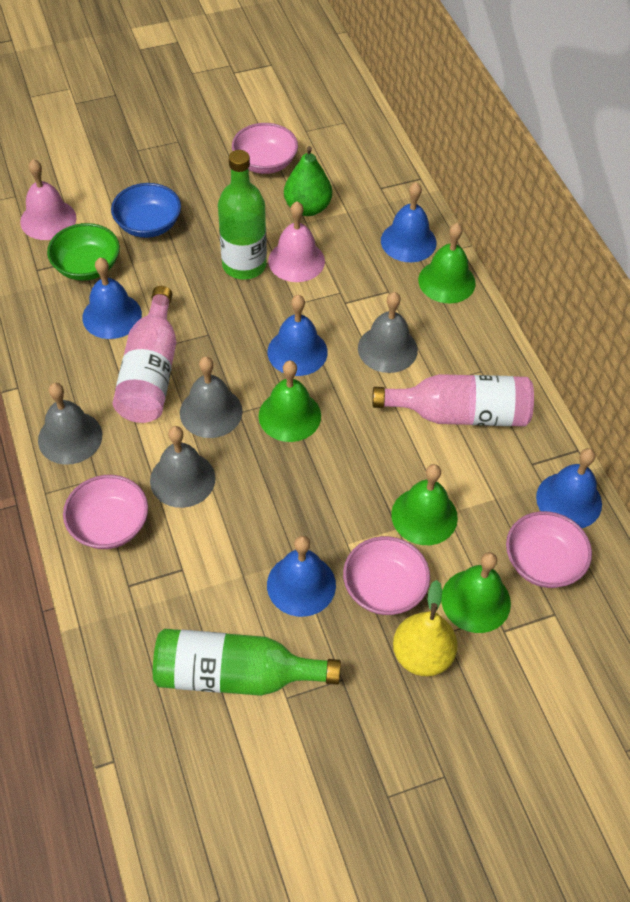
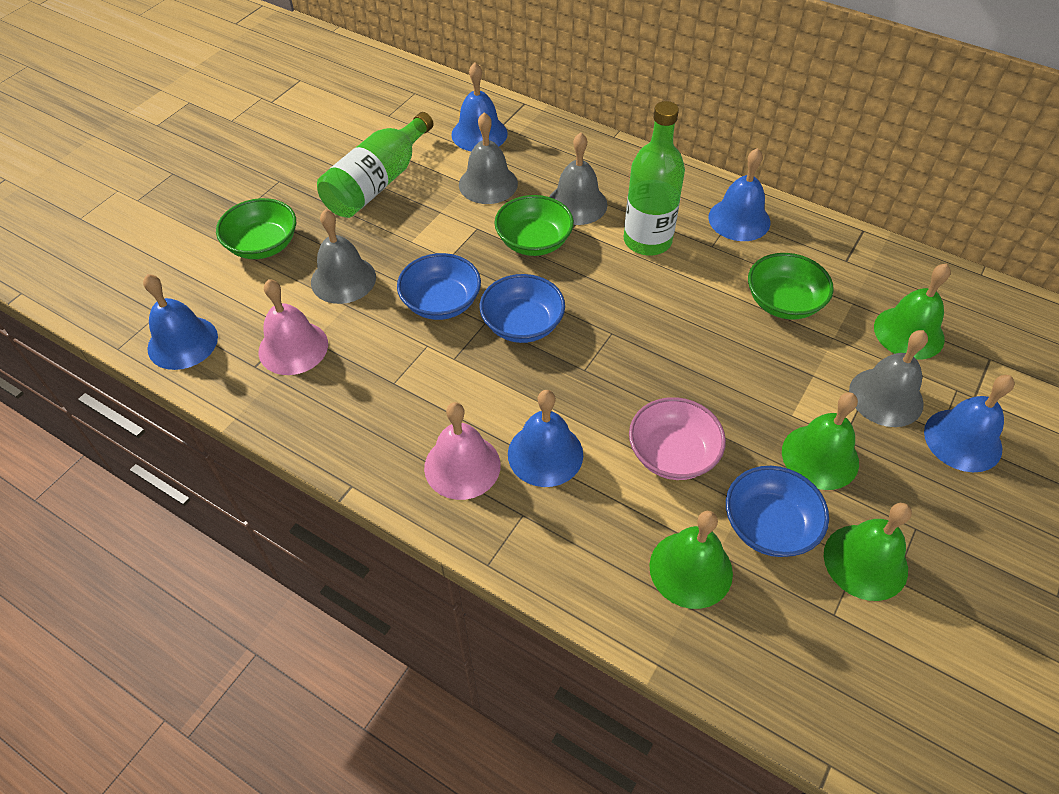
blue bowl: [111,183,181,238] = 1 -> [397,253,481,320] [480,274,565,343] [726,466,829,557] = 3
green bowl: [47,223,120,281] = 1 -> [216,198,296,259] [495,195,574,256] [748,253,834,320] = 3
green pear: [284,146,332,216] = 1 -> none = 0
pink bottle: [113,286,176,423] [372,374,534,426] = 2 -> none = 0
pink bowl: [63,475,148,549] [232,123,298,174] [343,536,430,615] [506,511,592,588] = 4 -> [629,397,726,480] = 1
yellow pear: [393,580,458,676] = 1 -> none = 0

